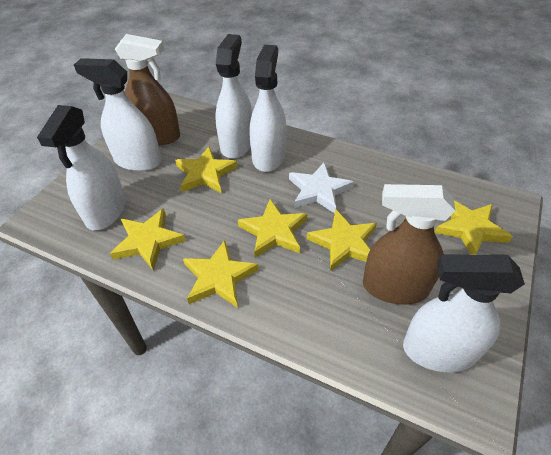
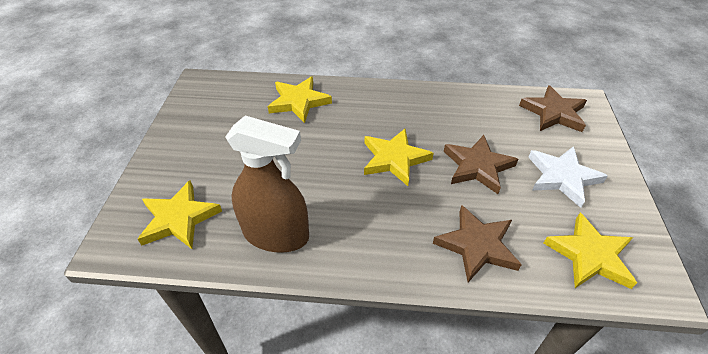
brown spray bottle: [115,34,180,145] [363,184,455,305] = 2 -> [225,116,309,253] = 1
brown star: none = 0 -> [433,205,522,282] [443,135,518,194] [519,85,587,132] = 3
white spray bottle: [37,105,126,230] [74,58,161,171] [215,34,252,159] [250,45,286,172] [403,254,525,372] = 5 -> none = 0
yellow star: [110,208,186,271] [175,146,238,193] [183,240,259,308] [238,199,308,258] [307,209,377,271] [435,200,513,254] = 6 -> [138,180,222,249] [268,77,332,123] [364,129,434,186] [543,213,637,289] = 4

